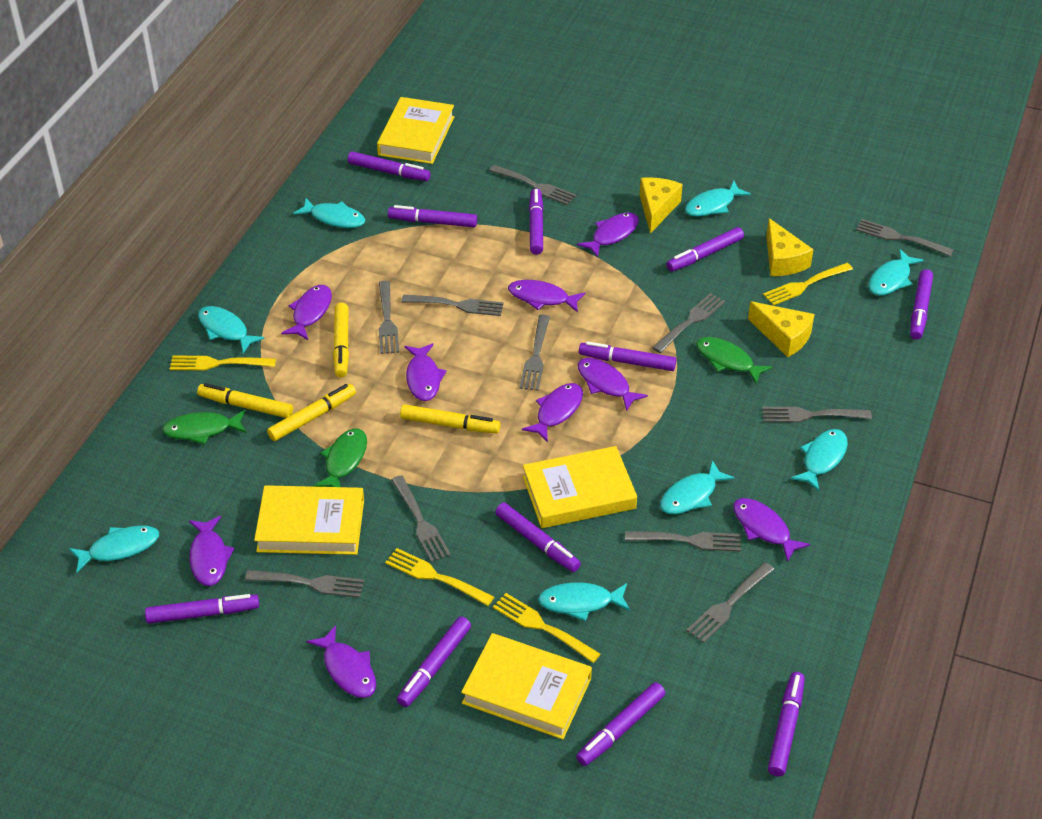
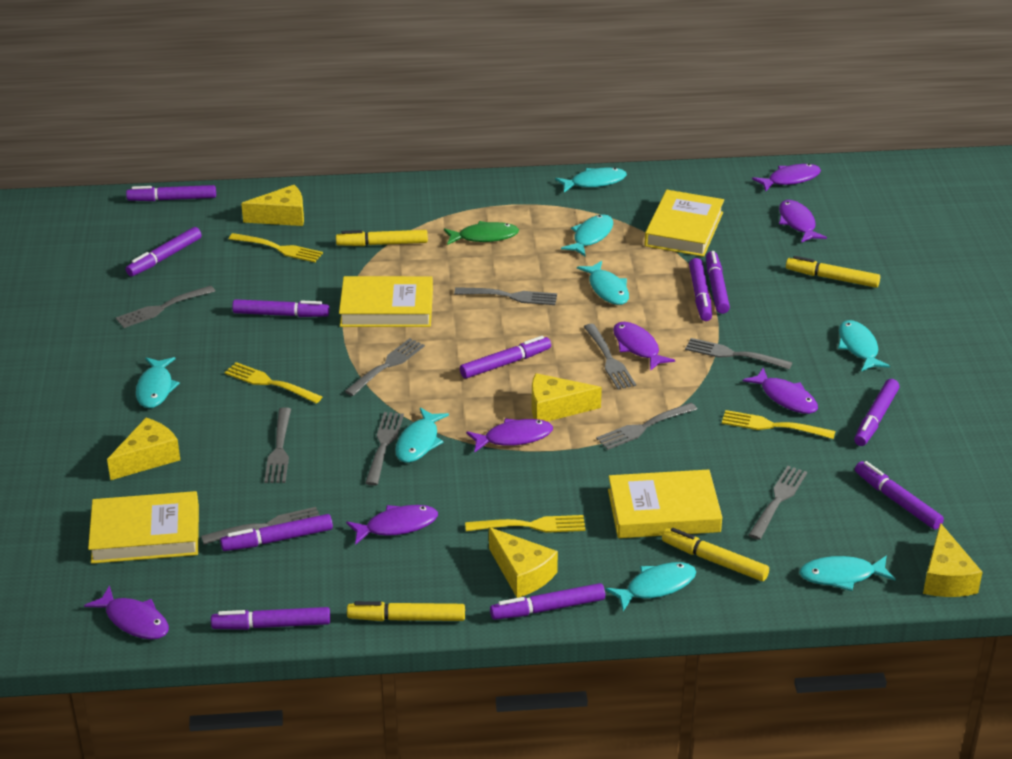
green fish: [162,410,246,445] [313,429,367,487] [696,337,772,384] = 3 -> [444,221,519,245] = 1
grey fork: [245,570,364,598] [379,281,399,354] [391,475,451,562] [402,295,504,316] [489,165,576,205] [519,315,550,391] [625,531,741,552] [652,293,725,353] [687,562,775,643] [762,407,872,423] [856,219,954,256] = 11 -> [116,286,215,328] [201,507,320,545] [264,407,291,483] [345,338,425,396] [365,412,404,486] [454,287,557,305] [584,324,636,390] [596,403,697,450] [685,338,792,370] [749,466,807,540] = 10
purple fish: [189,516,235,586] [281,285,332,340] [307,625,376,698] [405,343,447,401] [508,280,585,312] [522,383,583,442] [577,213,639,258] [578,358,648,411] [733,498,810,562] = 9 -> [84,586,169,639] [346,505,438,545] [466,418,553,453] [613,322,675,371] [743,368,818,414] [752,164,821,192] [779,200,827,243] = 7
yellow cheese: [640,177,683,234] [748,301,815,357] [766,218,814,276] = 3 -> [107,418,180,480] [241,185,304,226] [489,527,558,598] [532,373,602,422] [923,523,983,597] = 5

